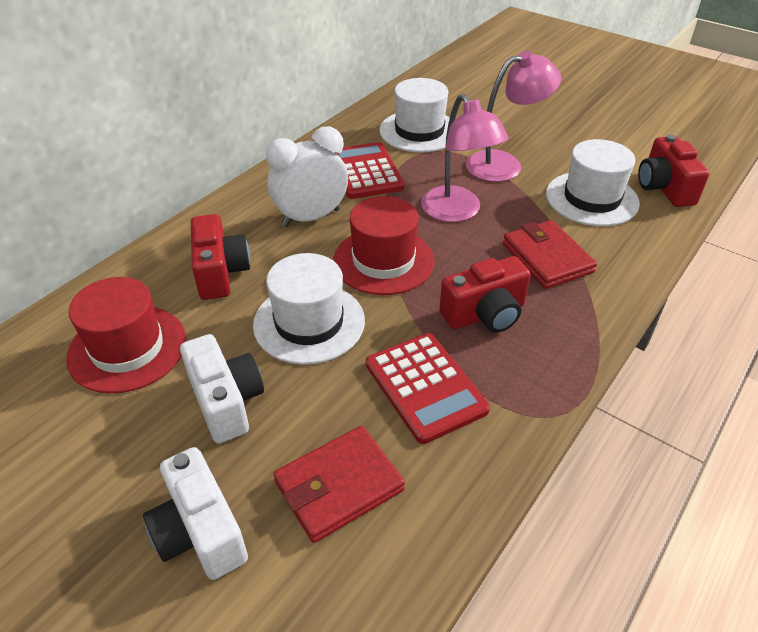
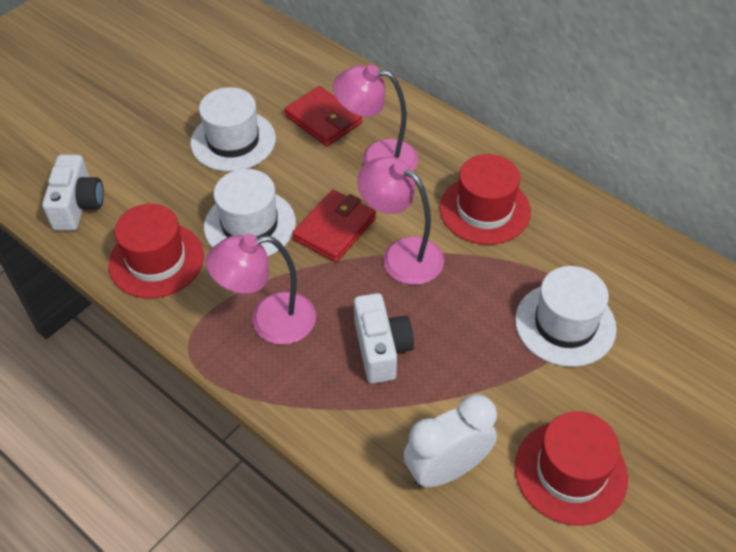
pink lamp: [421,94,509,222] [466,50,561,182] = 2 -> [206,234,316,345] [333,65,418,172] [357,156,444,285] = 3
red calculator: [336,142,405,199] [366,333,490,444] = 2 -> none = 0
red camera: [191,214,250,300] [439,256,531,333] [638,134,710,207] = 3 -> none = 0
red hat: [66,277,186,393] [333,196,435,295] = 2 -> [109,204,204,298] [440,154,531,245] [515,411,628,526] = 3

